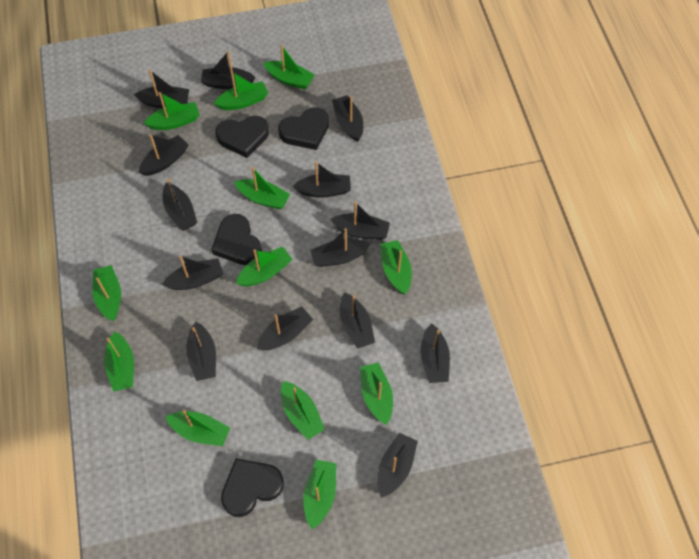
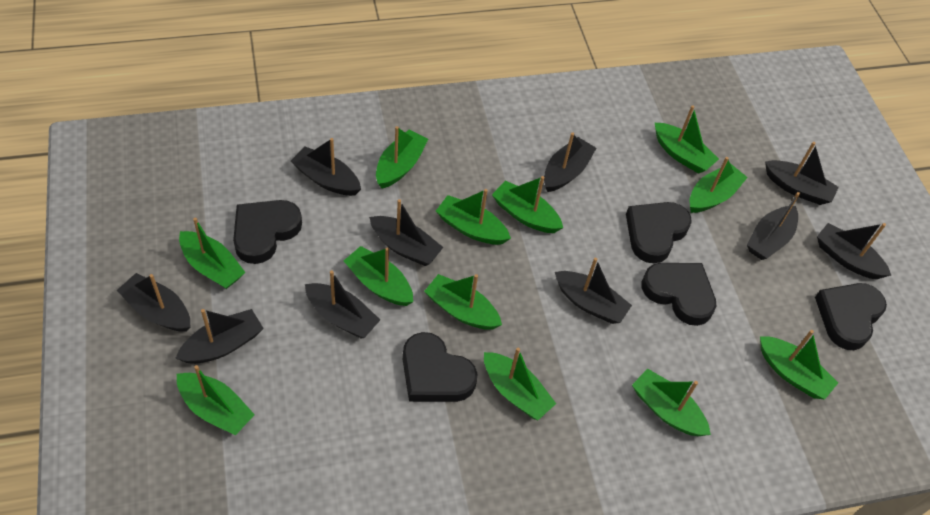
black boat: [134,70,189,108] [139,134,189,176] [162,256,224,290] [163,178,197,230] [186,322,216,381] [201,51,256,90] [257,306,313,350] [293,161,351,198] [310,228,370,267] [330,202,390,240] [332,95,363,142] [340,292,375,349] [378,433,418,498] [421,323,450,383] = 14 -> [117,273,190,332] [175,309,264,364] [291,138,361,196] [305,270,380,338] [369,199,443,266] [544,132,596,192] [555,258,632,324] [747,192,800,260] [765,142,839,205] [817,223,891,279] = 10
black heart: [211,214,262,265] [215,116,269,158] [221,458,284,517] [278,107,329,150] = 4 -> [233,200,302,264] [403,332,478,402] [626,202,692,263] [642,263,716,326] [815,283,887,350] = 5

